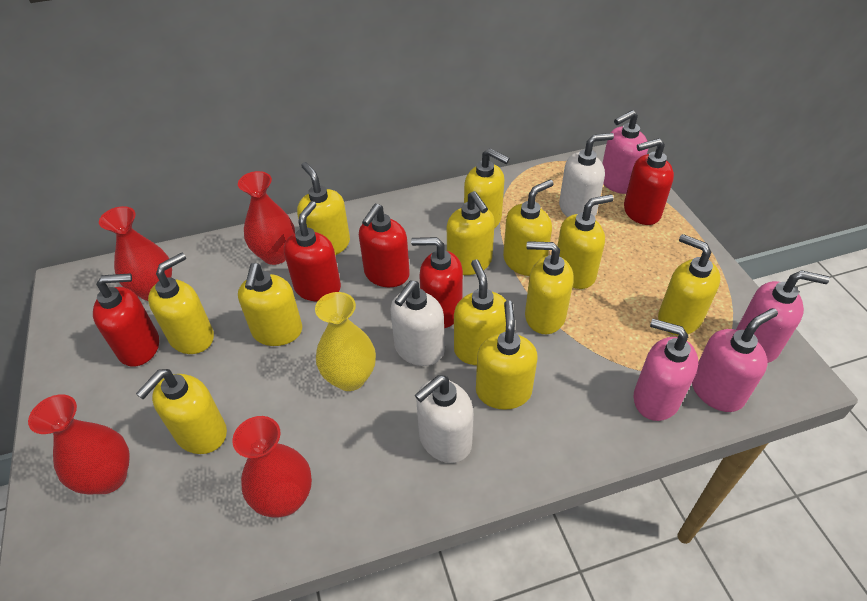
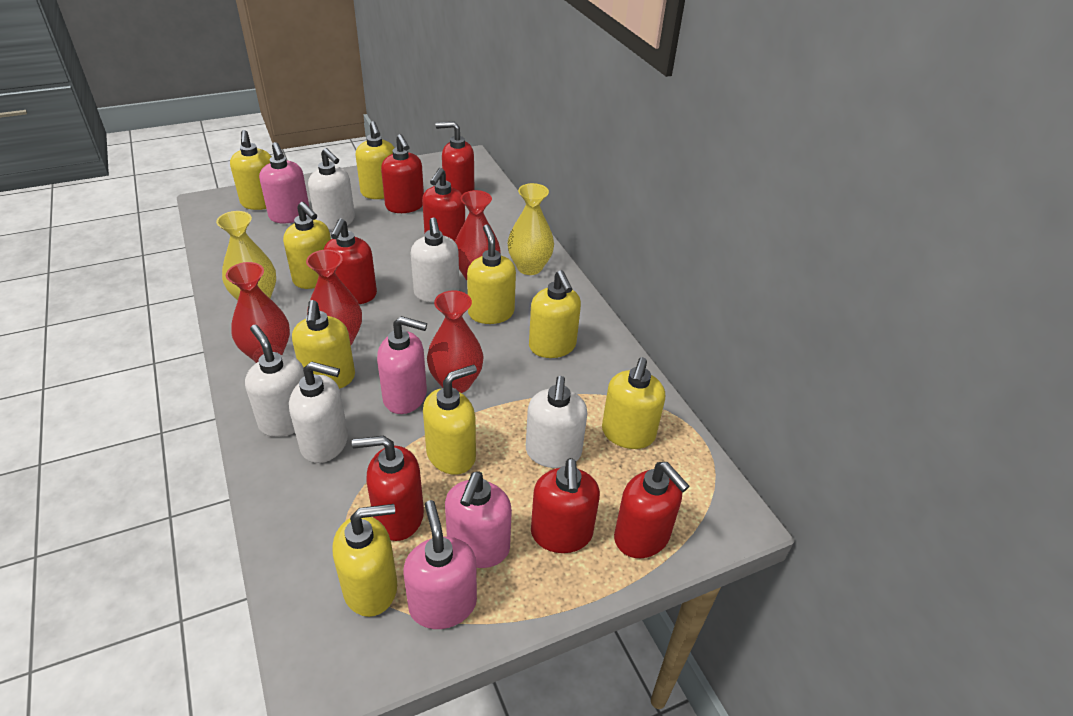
red soap dispenser: [93,273,159,367] [284,201,341,301] [359,204,410,287] [411,237,463,328] [624,138,674,225] = 5 -> [324,218,377,304] [352,436,424,541] [381,134,424,213] [422,168,465,242] [436,121,474,194] [531,458,600,553] [614,462,689,558] = 7
white soap dispenser: [390,280,445,366] [415,375,473,463] [559,133,614,217] = 3 -> [245,325,304,437] [289,361,348,463] [308,148,355,230] [411,217,460,303] [526,376,587,468] = 5
yellow soap dispenser: [136,369,227,454] [148,252,214,354] [238,263,302,346] [297,162,350,255] [447,191,495,275] [454,259,507,365] [464,148,510,229] [476,300,538,410] [503,180,554,276] [525,241,573,334] [558,194,614,289] [658,234,720,335] = 12 -> [230,130,272,210] [283,202,331,289] [292,300,355,389] [333,504,397,617] [356,121,395,199] [423,365,477,475] [467,224,516,324] [529,270,581,358] [602,357,665,449] = 9
yellow vase: [315,292,376,391] = 1 -> [216,211,276,300] [507,183,554,275] = 2

